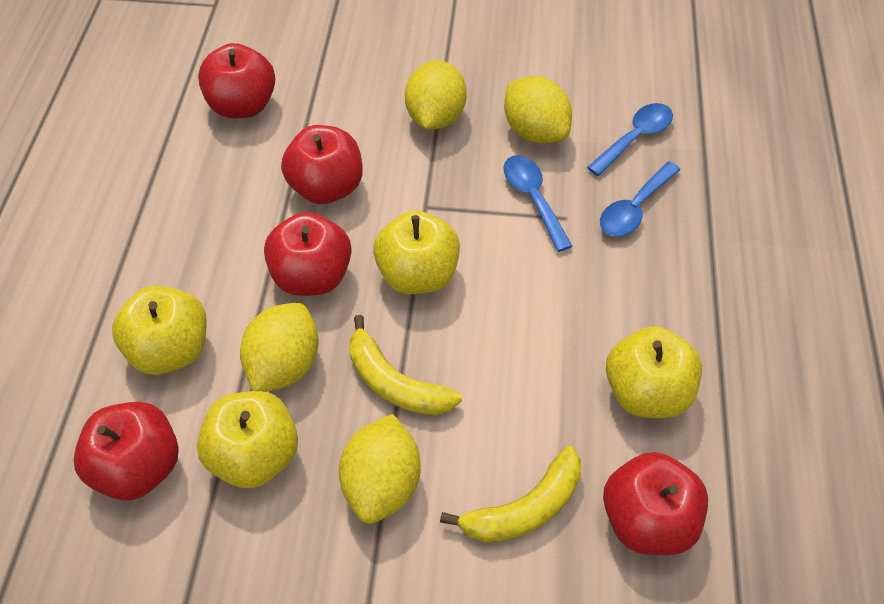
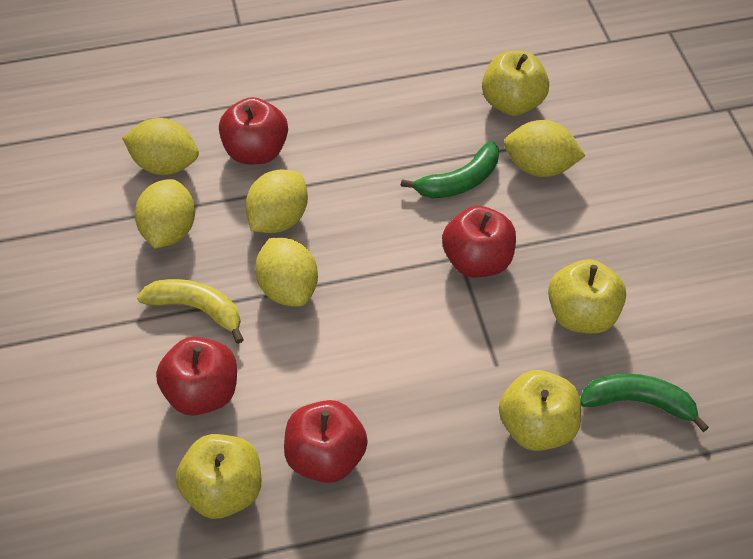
blue spoon: [503,155,572,252] [587,103,673,176] [600,161,681,237] = 3 -> none = 0
green banana: none = 0 -> [401,141,499,199] [580,374,709,432] = 2
red apple: [74,402,179,500] [198,43,275,118] [264,212,352,296] [281,125,363,204] [603,452,708,555] = 5 -> [156,337,237,416] [219,97,288,164] [284,400,368,483] [442,206,516,277] = 4
yellow banana: [349,315,462,415] [440,446,581,543] = 2 -> [137,279,244,344] = 1
yellow lemon: [240,303,319,392] [339,414,421,524] [405,60,467,130] [504,76,572,144] = 4 -> [122,118,199,175] [135,179,195,249] [245,169,308,233] [255,238,318,307] [504,120,585,177] = 5

